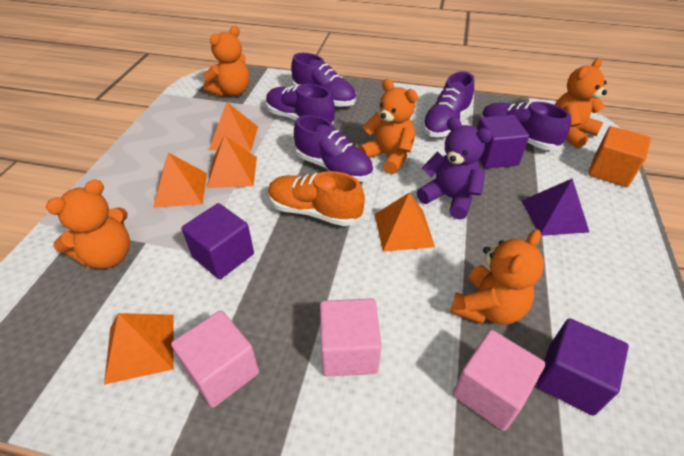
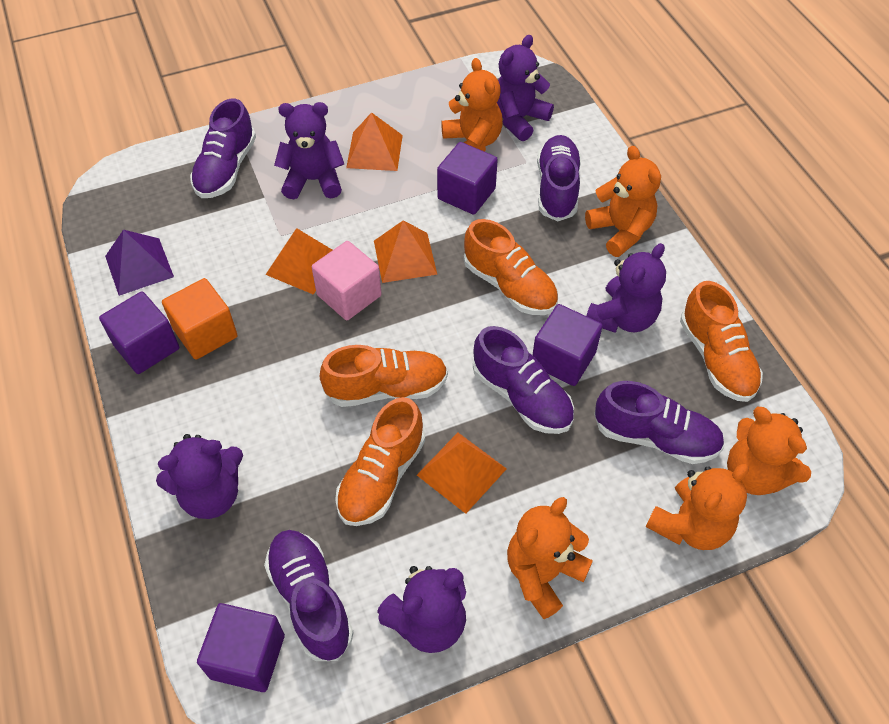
orange pyramid: [104,313,174,385] [153,153,207,208] [207,135,257,188] [209,102,258,151] [375,193,435,252] = 5 -> [265,228,332,294] [346,112,403,171] [374,220,437,283] [417,433,507,514] = 4
orange shoe: [268,171,365,226] = 1 -> [319,345,448,407] [335,397,425,526] [464,219,558,315] [680,281,763,402] = 4
pink cube: [171,310,259,408] [320,298,381,376] [453,330,545,431] = 3 -> [312,241,382,321] = 1
purple cube: [182,203,254,279] [477,115,529,169] [537,318,629,416] = 3 -> [99,291,179,374] [197,603,285,692] [437,142,498,215] [533,304,603,386] = 4
purple teddy bear: [417,117,492,220] = 1 -> [156,434,243,519] [274,102,344,199] [377,566,466,653] [497,35,554,141] [586,243,666,333] = 5

